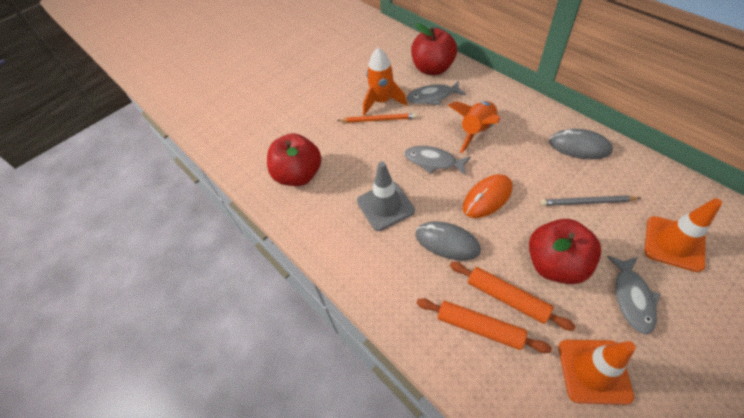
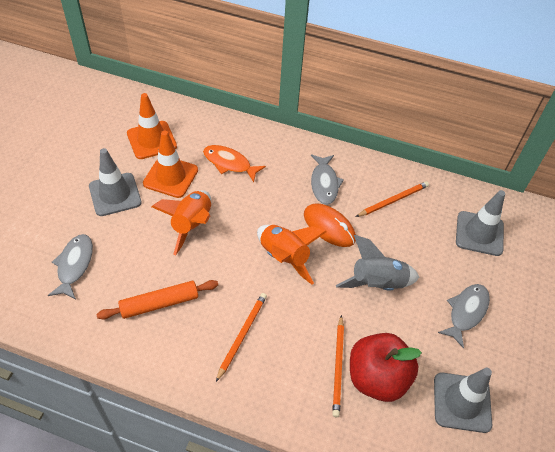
grey mouse: [415,221,481,260] [549,129,613,159] = 2 -> none = 0
grey pencil: [541,195,641,206] = 1 -> none = 0
grey rocket: none = 0 -> [336,235,419,290] = 1
grey traffic cone: [357,161,415,231] = 1 -> [89,148,142,216] [434,368,492,433] [456,190,505,256] = 3
orange fish: none = 0 -> [203,145,266,182] = 1
orange pencil: [337,113,417,123] = 1 -> [216,293,267,382] [332,315,344,417] [356,181,429,217] = 3
orange rolling pin: [417,298,552,353] [450,262,576,331] = 2 -> [96,280,218,320] = 1
red apple: [267,133,321,186] [411,23,457,75] [529,219,601,284] = 3 -> [350,333,422,402] = 1

